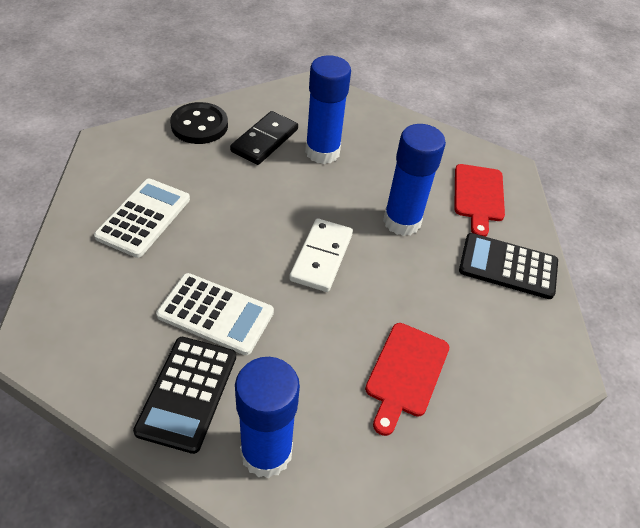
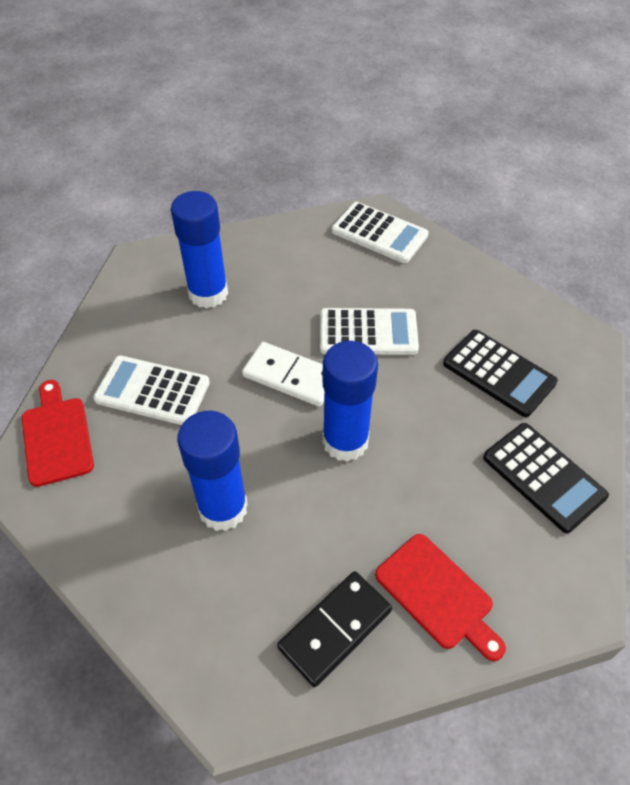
black button: [170,102,228,144] = 1 -> none = 0
white calculator: [94,179,190,258] [156,273,274,355] = 2 -> [93,356,210,425] [320,308,419,355] [332,202,429,263] = 3

